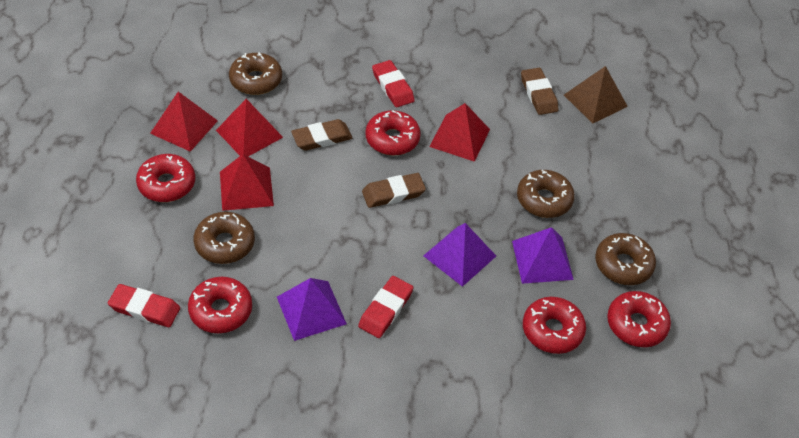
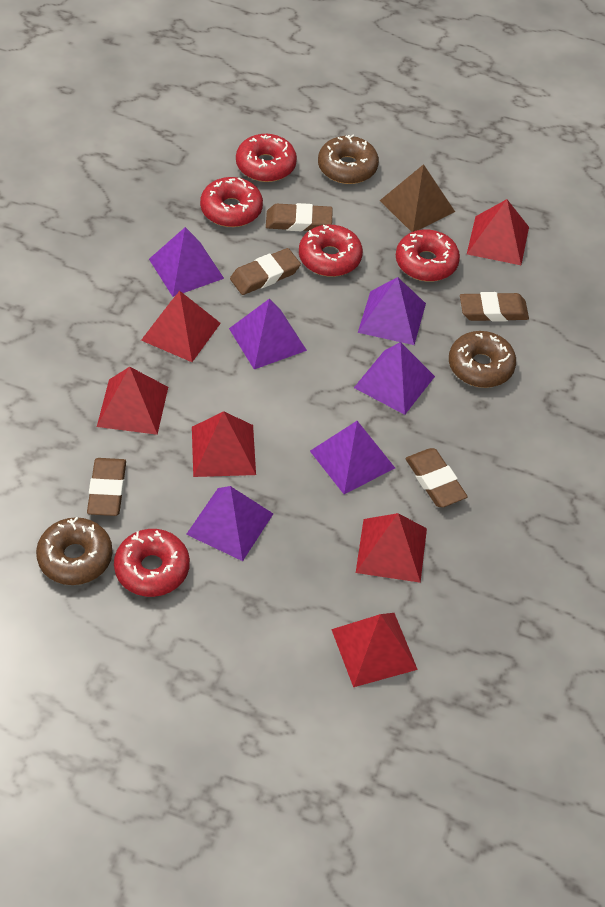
brown donut: [193,212,255,264] [229,53,282,95] [517,170,575,218] [595,233,656,285] = 4 -> [36,517,112,585] [318,135,379,184] [449,331,516,388] = 3
brown eraser: [291,119,353,151] [362,173,426,208] [521,68,559,115] = 3 -> [87,458,126,516] [230,248,301,295] [266,203,333,231] [406,448,468,507] [460,292,529,322] = 5
purple pyramid: [277,278,347,341] [423,223,496,287] [512,227,574,284] = 3 -> [149,227,224,297] [186,486,273,561] [229,299,307,369] [310,421,395,494] [354,342,435,415] [358,277,426,345] = 6
red eraser: [108,284,180,327] [358,276,413,338] [372,60,415,107] = 3 -> none = 0
red pyramid: [150,92,218,152] [216,99,283,156] [220,154,274,211] [429,103,490,162] = 4 -> [97,367,168,435] [141,291,221,362] [192,411,256,477] [331,613,418,687] [356,513,427,583] [467,199,529,265] = 6

